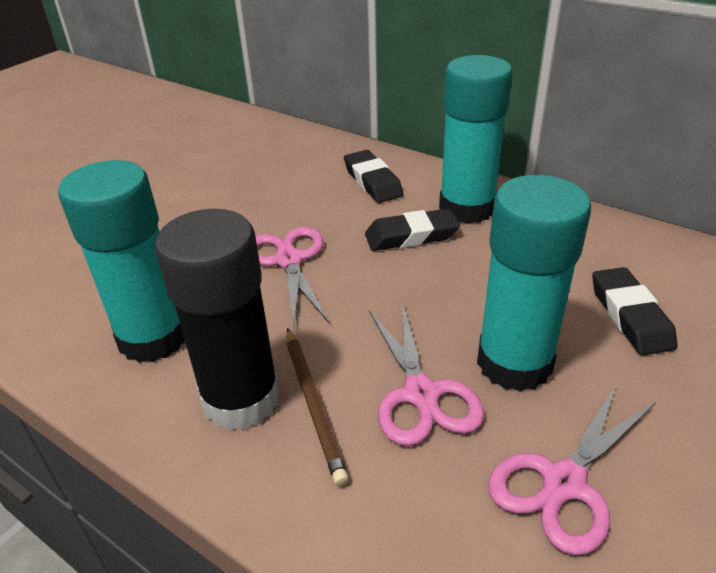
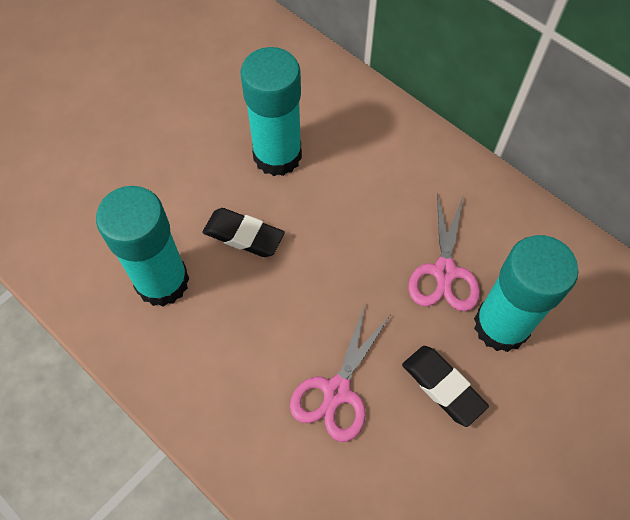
black eraser: [344,150,404,203] [365,208,460,251] [592,267,678,355] = 3 -> [202,208,284,257] [402,346,489,427] = 2
black glue stick: [155,209,280,430] = 1 -> none = 0
brown pencil: [286,328,349,486] = 1 -> none = 0
pink scissors: [255,227,329,326] [369,305,484,446] [488,384,656,556] = 3 -> [290,305,391,442] [408,193,480,311] = 2

